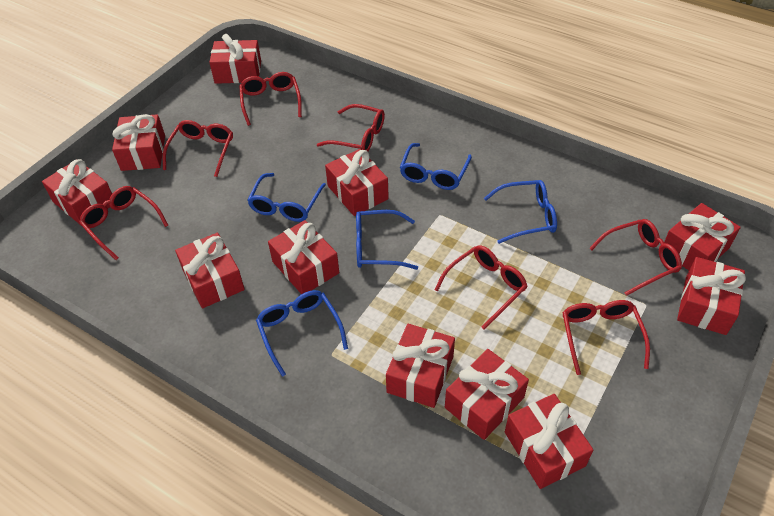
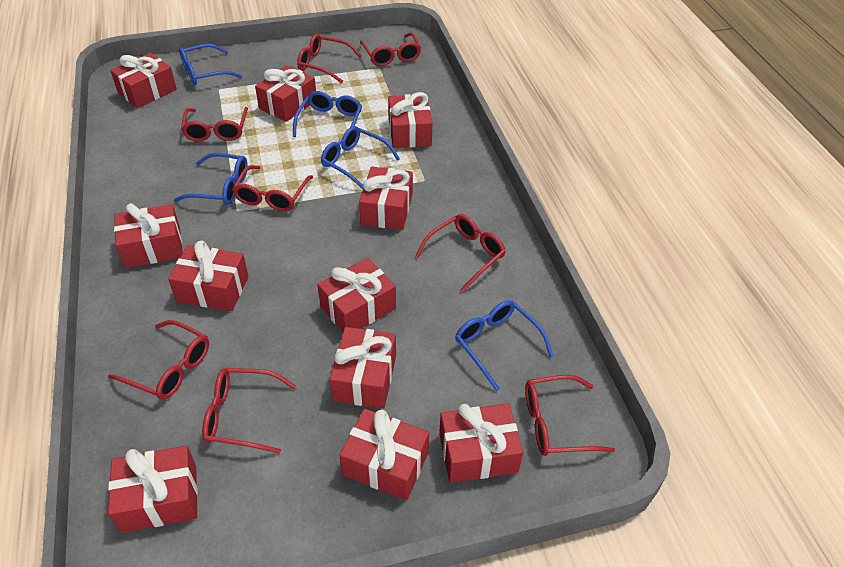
red glasses: [79,186,168,260] [163,120,233,177] [239,72,302,126] [317,104,385,152] [434,245,528,329] [562,300,650,375] [589,219,682,296] = 7 -> [108,320,209,400] [181,107,248,142] [202,368,296,454] [232,165,313,211] [297,34,362,83] [360,32,421,66] [415,214,506,292] [525,375,615,456] = 8

